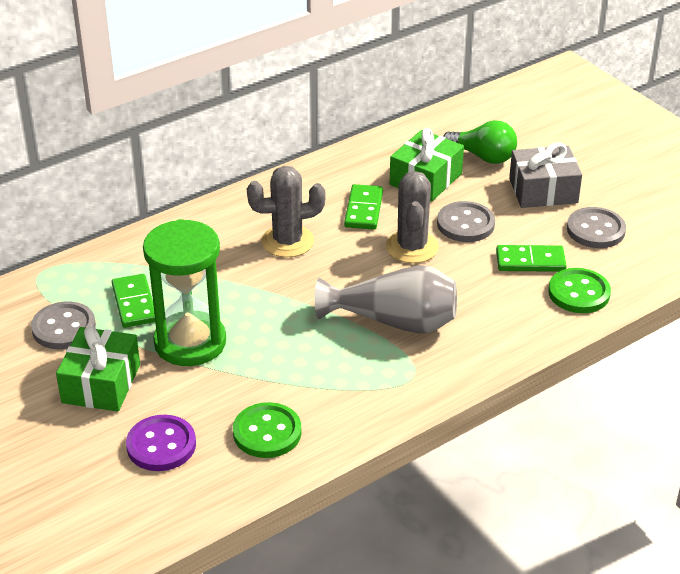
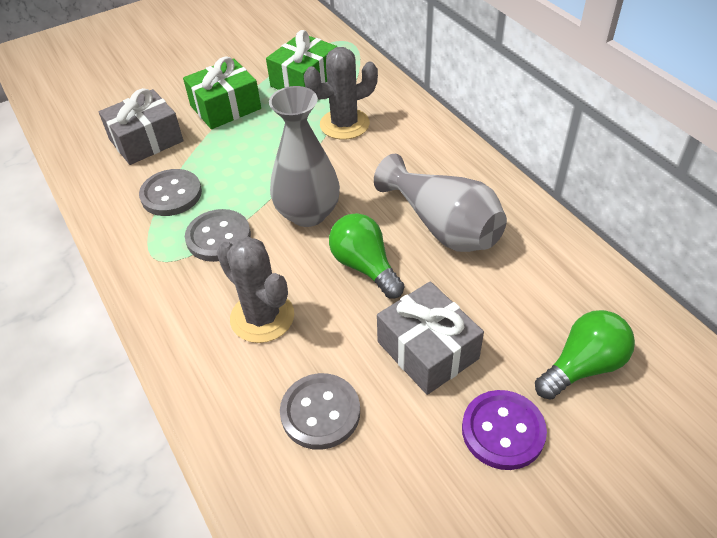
green button: [233,402,302,458] [548,268,611,313] = 2 -> none = 0
green domino: [112,274,155,328] [344,184,383,230] [496,245,566,272] = 3 -> none = 0
green hourglass: [143,219,226,366] = 1 -> none = 0
green light bulb: [443,120,517,164] = 1 -> [329,213,404,299] [535,310,635,400] = 2
grey gift: [509,143,582,208] = 1 -> [99,88,183,165] [377,281,484,395] = 2
grey vase: [315,265,457,334] = 1 -> [269,86,340,227] [374,154,507,252] = 2

